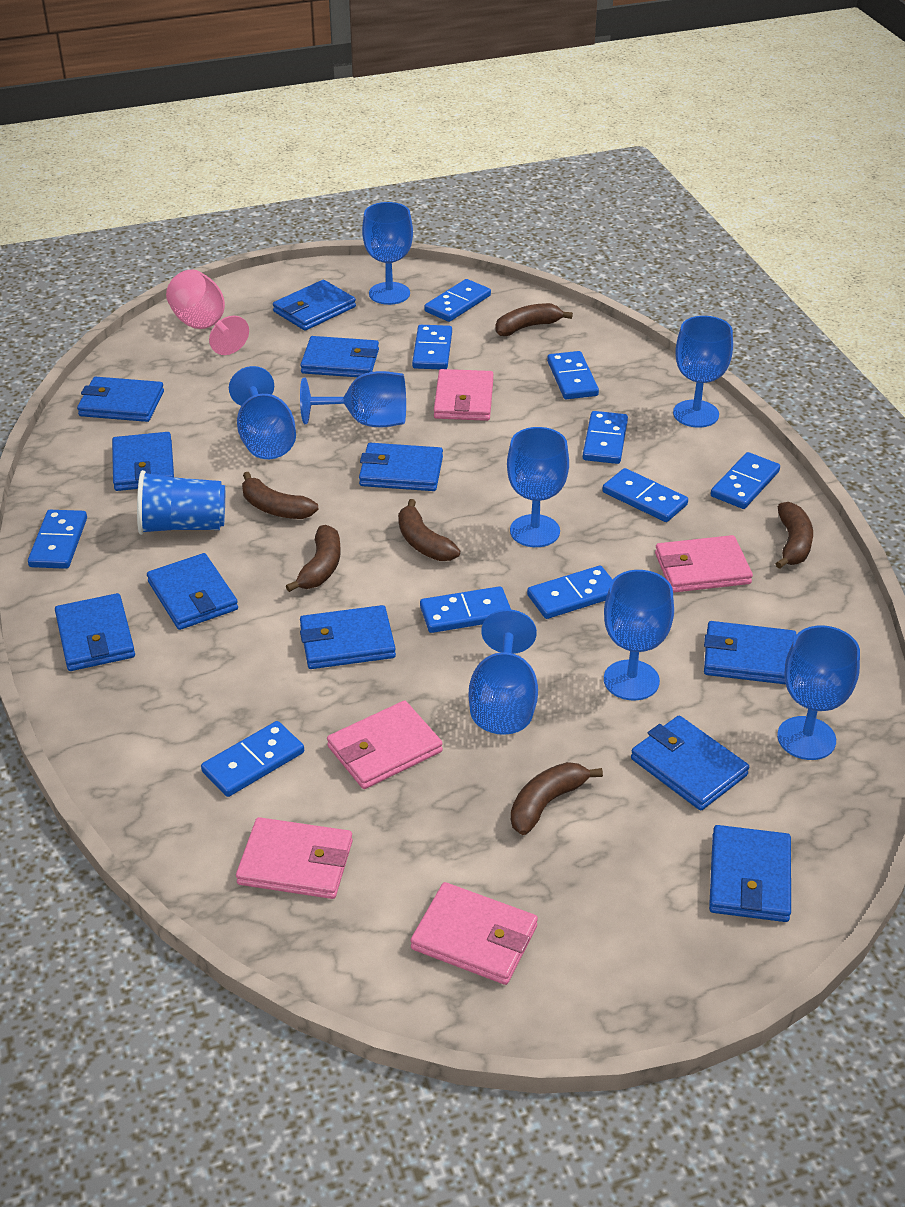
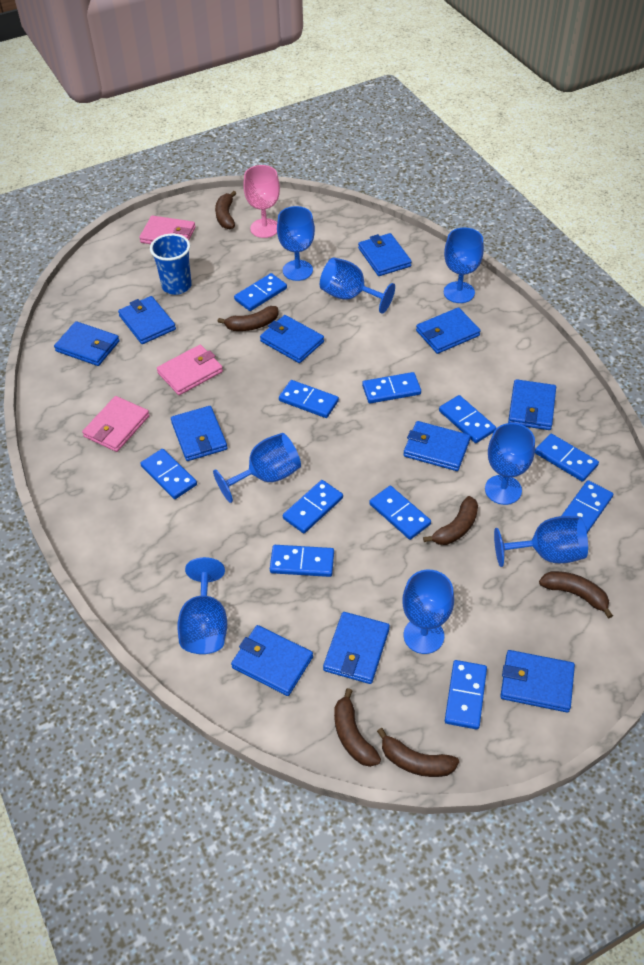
blue domino: [28,510,87,569] [201,721,304,797] [412,325,452,369] [420,586,511,633] [424,279,491,322] [527,566,613,619] [547,351,599,399] [583,411,628,464] [602,468,688,522] [711,452,780,509] = 10 -> [140,449,197,499] [234,273,287,311] [270,545,334,577] [279,380,339,418] [283,480,343,533] [362,372,421,403] [369,486,431,540] [439,395,496,443] [445,660,487,730] [535,434,599,482] [561,480,613,533] = 11
pink wallet: [236,817,353,899] [327,701,443,789] [410,882,538,985] [434,369,493,421] [655,535,753,593] = 5 -> [82,396,150,452] [139,215,196,244] [157,345,223,395] = 3

